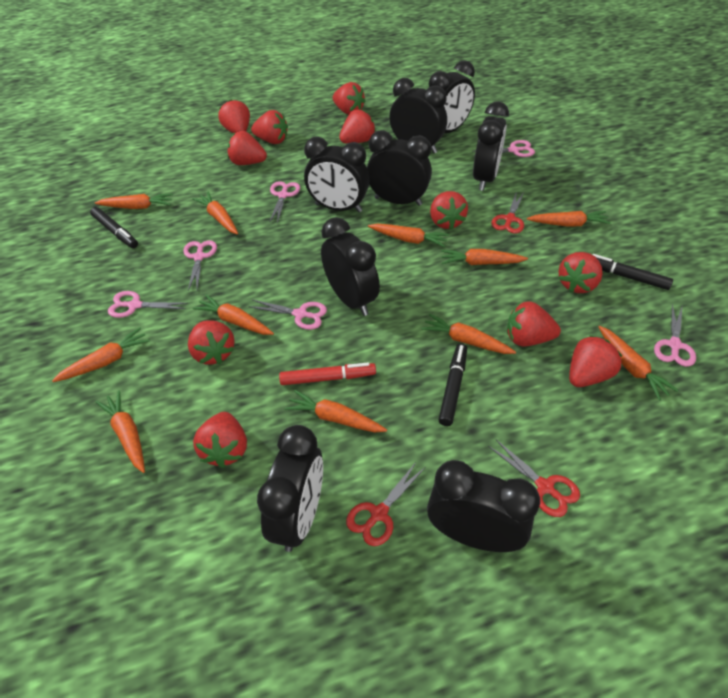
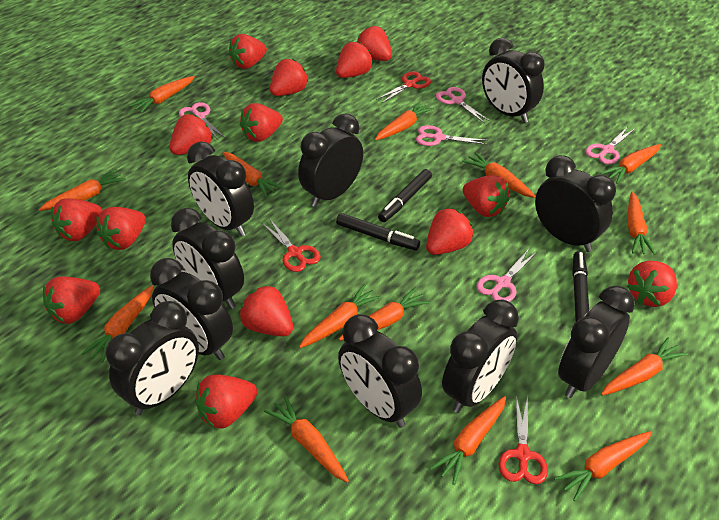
black clock: [257,425,323,552] [304,137,370,212] [321,217,380,316] [367,130,432,206] [389,78,447,154] [427,460,540,552] [429,60,475,133] [473,101,509,191] = 8 -> [106,301,199,415] [150,258,233,360] [171,208,244,309] [187,142,254,237] [298,113,363,207] [338,314,422,428] [442,299,519,413] [482,38,545,123] [535,155,616,252] [558,286,635,398] = 10
orange carrot: [52,328,150,382] [95,193,173,209] [96,390,145,473] [192,192,238,234] [193,295,274,335] [284,390,387,432] [368,224,449,247] [421,314,516,354] [441,249,528,265] [527,211,611,227] [598,326,678,400] = 11 -> [39,169,126,211] [82,285,154,363] [129,76,195,113] [222,152,283,197] [264,396,349,483] [299,284,382,348] [339,287,430,340] [375,101,434,141] [430,396,506,485] [462,152,536,198] [554,431,652,501] [601,144,661,184] [601,337,688,396] [627,192,656,255] = 14
pink scissors: [108,291,188,318] [184,240,217,291] [248,300,327,330] [270,181,300,223] [473,140,535,157] [654,304,696,367] = 6 -> [179,102,225,140] [416,125,488,146] [436,87,490,123] [476,249,537,302] [585,126,635,164] = 5
red marker: [279,363,376,385] = 1 -> none = 0
red strawberry: [188,320,235,365] [193,412,247,468] [218,99,250,133] [228,131,267,165] [251,110,288,144] [333,82,366,115] [339,110,376,143] [430,191,468,229] [507,301,561,346] [558,252,603,293] [569,335,622,387] = 11 -> [43,276,100,324] [51,198,102,241] [96,207,146,250] [169,114,213,155] [195,375,257,428] [229,34,267,69] [239,285,293,336] [240,103,283,142] [270,59,308,96] [336,42,373,78] [357,26,392,61] [426,208,473,255] [463,175,510,217] [627,260,677,307] = 14

